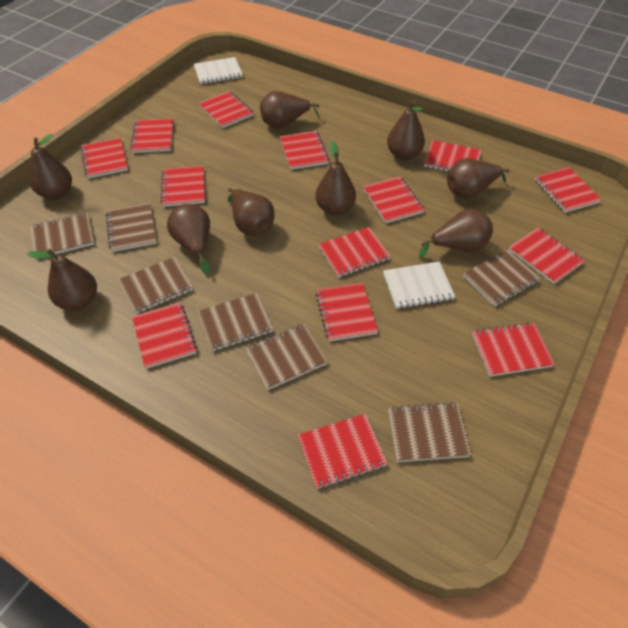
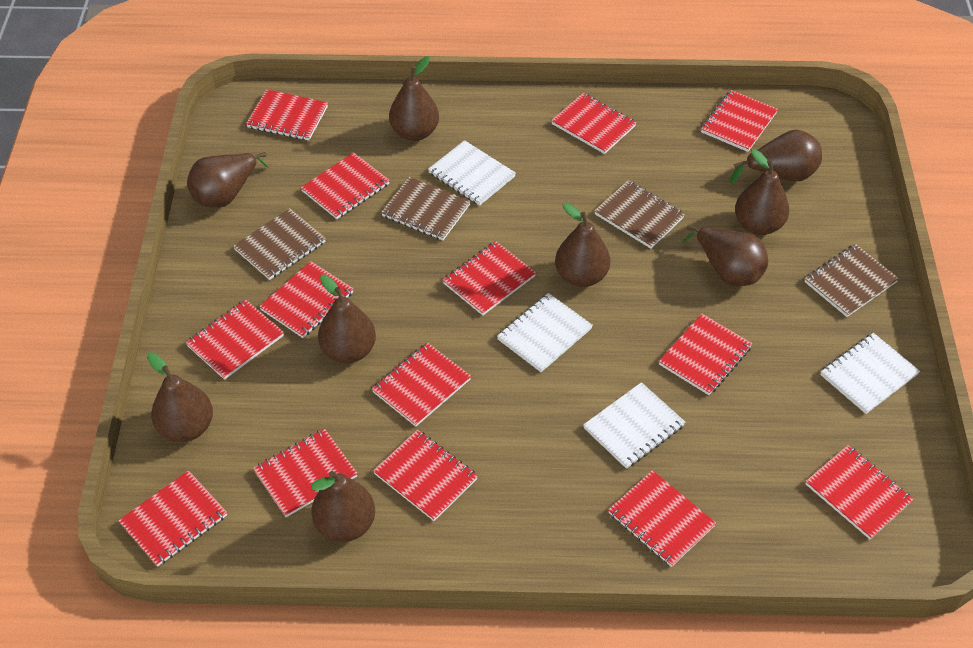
brown notebook: [31,213,94,259] [106,203,156,252] [118,257,193,314] [197,293,273,351] [245,324,328,390] [388,402,471,462] [463,250,540,306] = 7 -> [233,208,326,280] [381,177,470,240] [594,180,685,249] [805,244,899,317] = 4
white notebook: [194,57,243,85] [383,261,456,309] = 2 -> [428,140,516,206] [497,293,593,372] [583,382,685,469] [820,333,920,414] = 4

